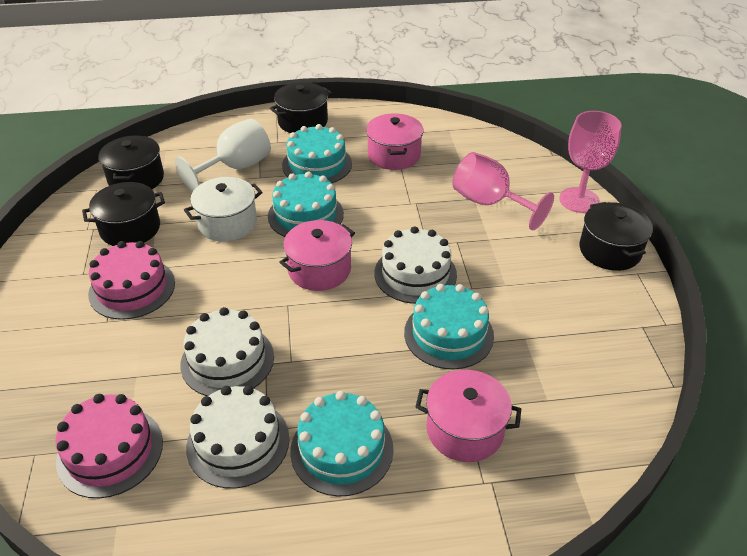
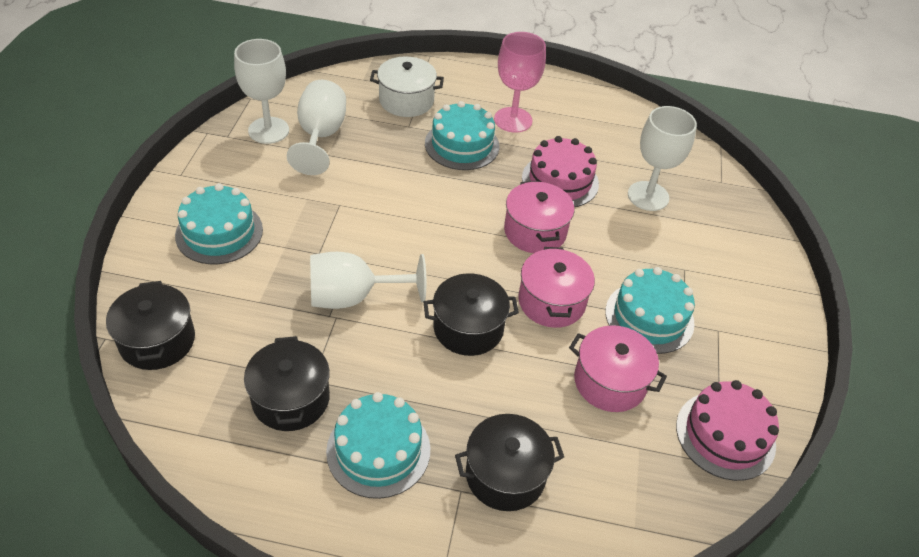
pink goblet: [452,152,554,230] [559,111,622,213] = 2 -> [494,32,546,133] = 1
white cake: [180,307,274,396] [186,385,289,489] [374,226,457,304] = 3 -> none = 0
white goblet: [175,119,271,192] = 1 -> [234,39,289,144] [287,80,346,175] [310,252,426,309] [628,106,697,211] = 4

